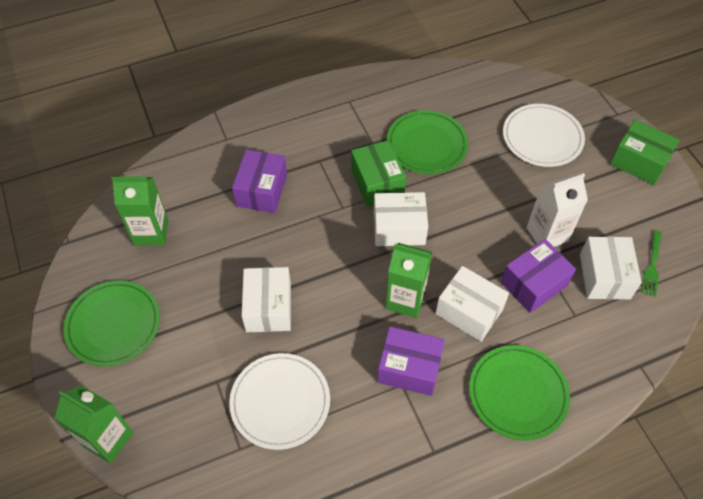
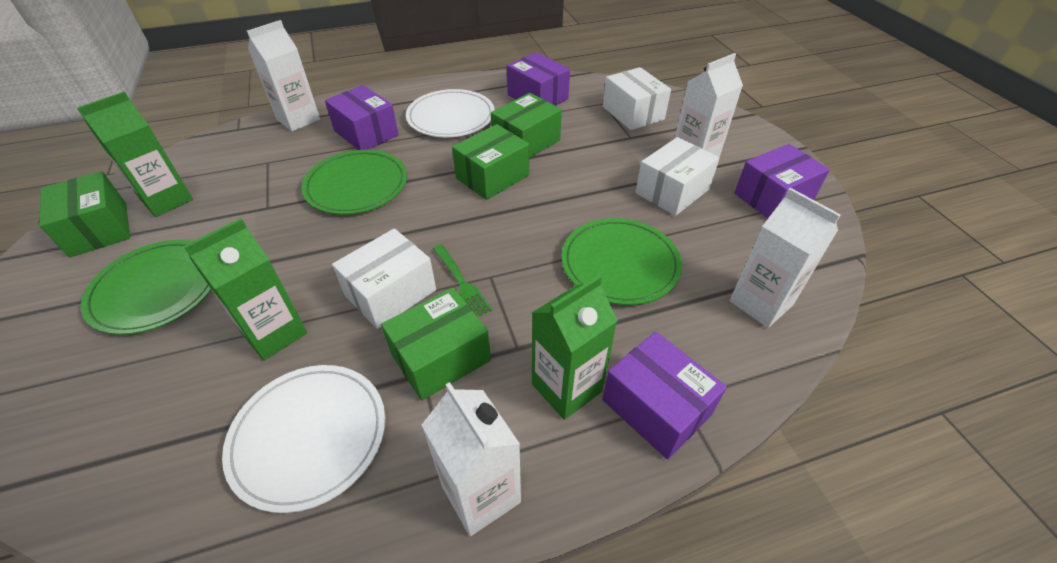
green box: [351,140,406,206] [610,120,680,185] = 2 -> [39,171,130,257] [381,288,491,401] [452,124,529,200] [491,93,562,158] = 4
purple box: [232,149,287,213] [377,326,445,396] [501,239,576,313] = 3 -> [325,85,399,150] [507,52,570,106] [602,332,727,459] [734,144,830,218] = 4
white box: [242,267,291,332] [374,192,428,246] [435,266,509,341] [580,236,642,299] = 4 -> [332,228,436,329] [603,67,671,130] [635,137,720,216] = 3
white carton: [527,173,588,247] = 1 -> [247,20,320,132] [421,382,521,536] [675,53,743,158] [730,188,841,328] = 4

